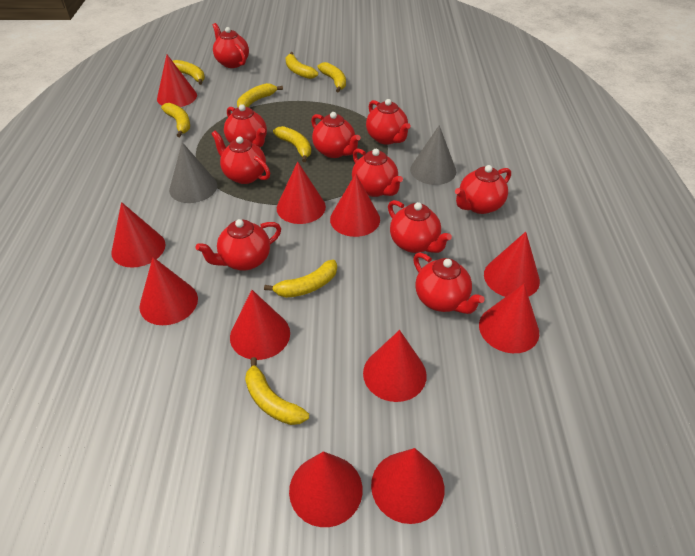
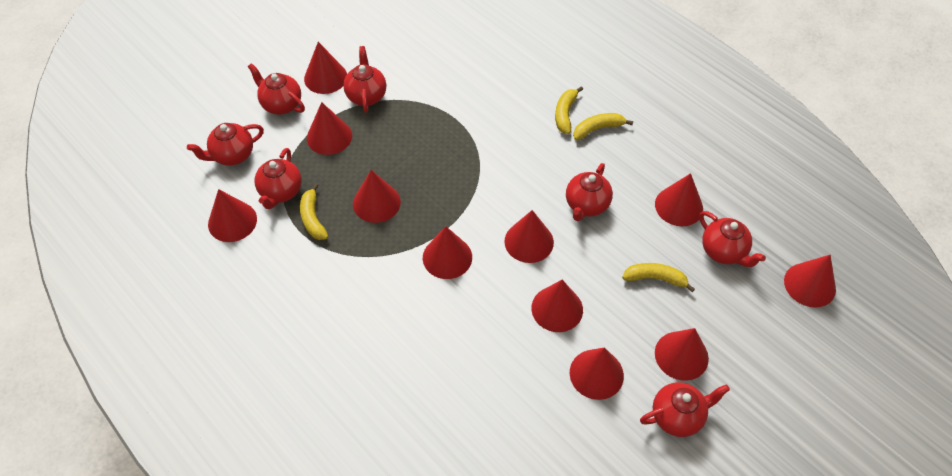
grey cone: [169,142,217,203] [410,125,456,185] = 2 -> none = 0
red teapot: [196,219,281,270] [211,130,270,184] [213,23,249,68] [224,104,267,148] [311,112,361,158] [352,148,403,197] [366,99,411,145] [388,200,452,253] [413,253,485,314] [455,165,511,214] = 10 -> [187,123,264,166] [248,63,305,115] [255,148,302,209] [343,46,386,113] [566,163,613,221] [640,382,730,437] [699,211,766,267] = 7
yellow banana: [161,103,190,137] [173,60,205,85] [237,83,283,107] [245,357,309,425] [264,260,337,298] [273,126,311,162] [285,52,318,79] [317,62,346,93] = 8 -> [300,183,328,240] [555,86,583,134] [573,113,633,140] [622,263,695,292] = 4

